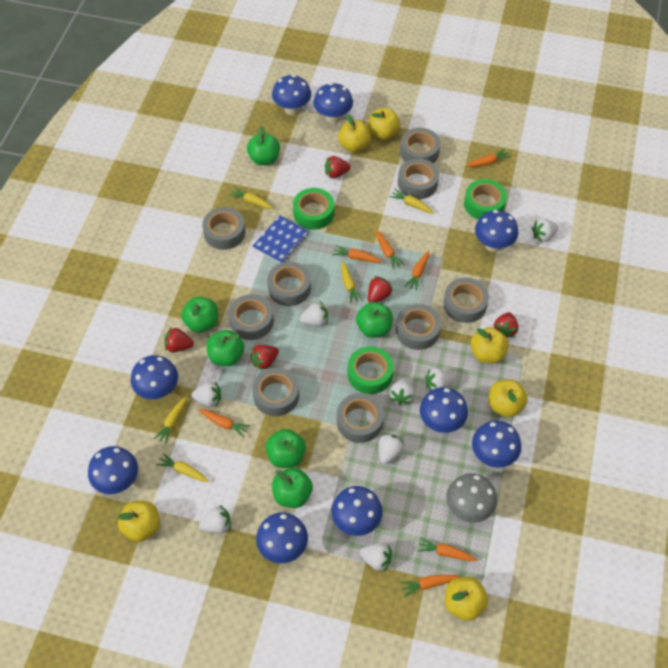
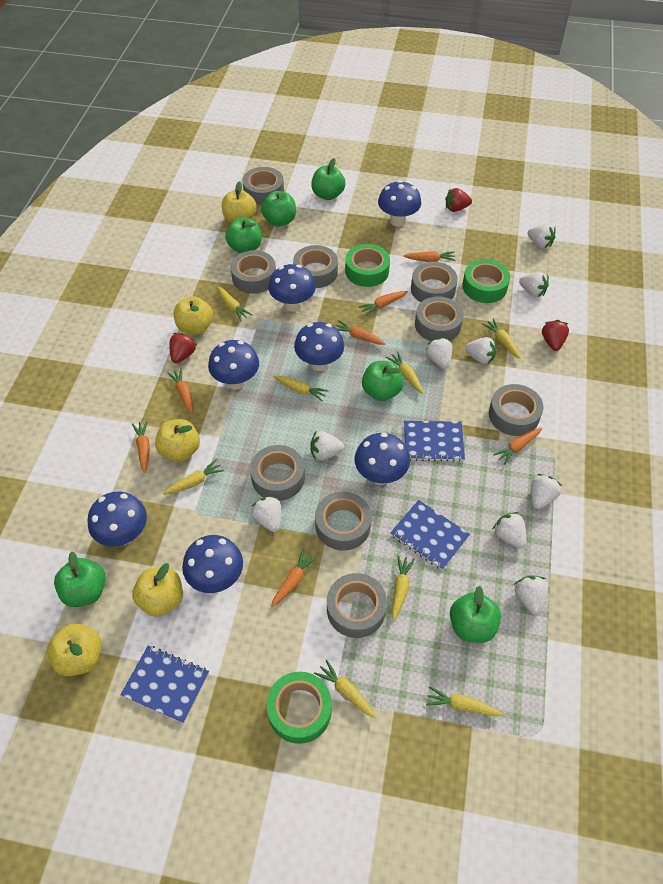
blue mushroom: [88,446,138,494] [131,355,178,399] [256,513,308,563] [272,75,311,115] [314,83,353,123] [331,486,383,536] [420,387,468,433] [472,421,521,468] [475,210,518,252] = 9 -> [88,491,147,546] [182,535,243,593] [208,340,259,389] [268,264,316,312] [294,322,344,371] [355,433,410,485] [378,180,421,227] = 7
blue notebook: [252,215,309,263] = 1 -> [120,646,209,723] [390,500,470,570] [404,421,465,462] = 3
grey mushroom: [446,473,497,523] = 1 -> none = 0
red strawberry: [164,327,194,352] [250,345,279,370] [325,156,351,178] [368,276,393,303] [494,312,518,338] = 5 -> [169,333,197,363] [445,188,472,212] [542,320,569,351] = 3
white strawberry: [191,382,221,407] [199,505,231,533] [300,302,328,326] [359,542,392,571] [378,433,405,464] [389,378,415,406] [425,368,455,391] [532,219,558,242] = 8 -> [251,496,281,532] [310,431,344,460] [425,338,452,369] [465,337,496,364] [492,512,527,549] [514,575,548,615] [519,272,549,297] [527,224,556,248] [531,474,562,509] = 9
yellow apple: [117,501,160,542] [338,114,371,152] [368,108,400,140] [445,577,488,621] [471,327,509,364] [489,380,528,417] = 6 -> [47,623,101,676] [132,563,183,617] [155,419,200,462] [174,296,213,335] [222,181,257,223] = 5
yellow carrot: [154,396,187,444] [156,453,209,482] [229,187,274,209] [341,261,363,303] [389,189,434,213] = 5 -> [163,459,224,495] [217,286,252,321] [273,375,329,402] [314,659,376,718] [386,351,424,394] [391,555,415,621] [426,686,503,716] [482,319,521,359] = 8

